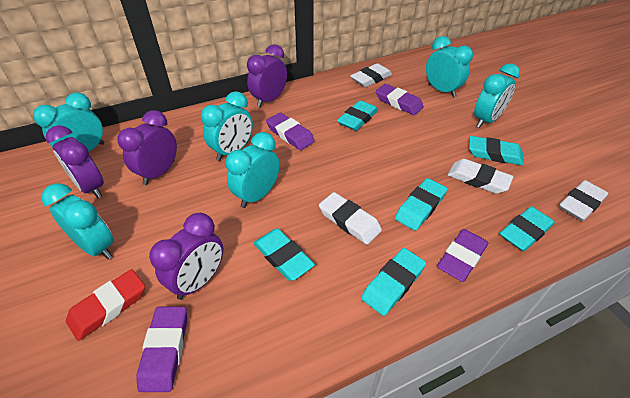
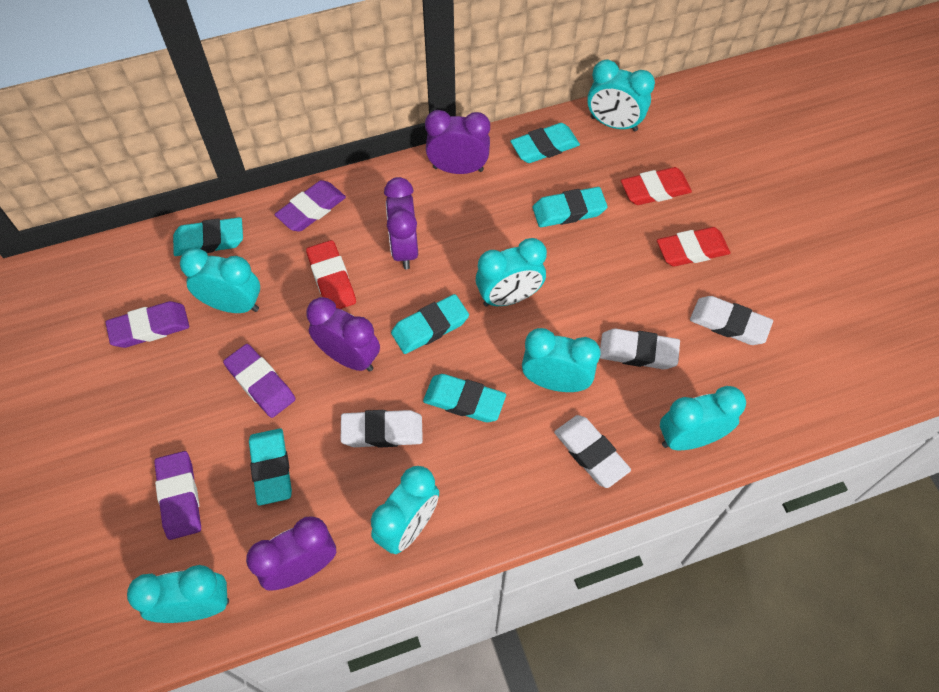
red eraser: [66,269,145,341] = 1 -> [306,240,356,309] [621,167,692,205] [657,227,730,267] = 3
turquoise clock: [33,92,105,152] [42,183,114,259] [201,91,253,161] [226,132,280,208] [426,36,473,97] [474,63,520,128] = 6 -> [127,565,229,623] [180,248,260,313] [371,466,439,554] [476,238,547,307] [522,328,600,392] [587,60,655,132] [660,386,746,450] = 7

